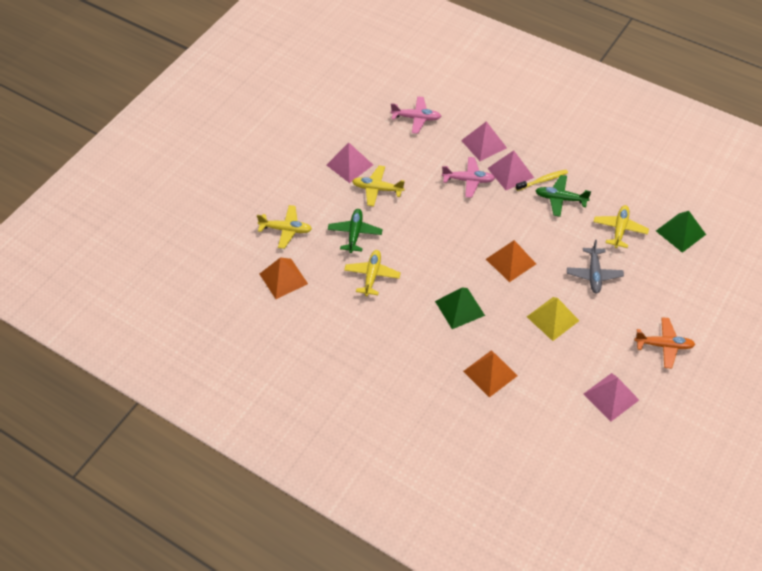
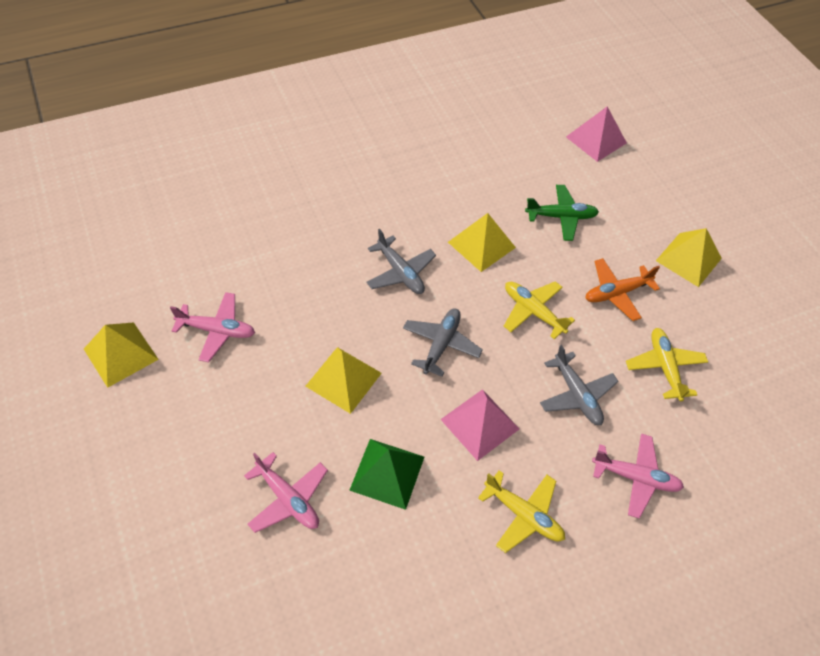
green plane: [328,209,382,253] [535,175,591,217] = 2 -> [525,185,599,241] = 1
green pyramid: [435,288,485,329] [656,211,706,253] = 2 -> [349,439,424,510] = 1
grey plane: [567,240,624,293] = 1 -> [366,229,436,294] [403,308,483,377] [540,345,619,425] = 3
orange pyramid: [260,258,308,299] [463,350,518,397] [486,240,536,282] = 3 -> none = 0
pink plane: [391,96,441,134] [442,157,495,198] = 2 -> [170,292,255,362] [244,452,328,533] [592,434,684,519] = 3
pink pyramid: [327,142,373,183] [461,121,507,161] [487,150,534,190] [584,373,639,421] = 4 -> [440,389,519,461] [566,107,627,162] = 2
yellow plane: [257,205,312,249] [344,250,401,296] [352,165,405,206] [593,205,649,248] = 4 -> [478,470,565,553] [504,281,575,339] [626,328,708,401] = 3
yellow pyramid: [527,297,579,341] = 1 -> [84,322,159,388] [305,347,382,414] [448,213,516,272] [656,228,722,287] = 4
yellow toothbrush: [516,170,568,191] = 1 -> none = 0

